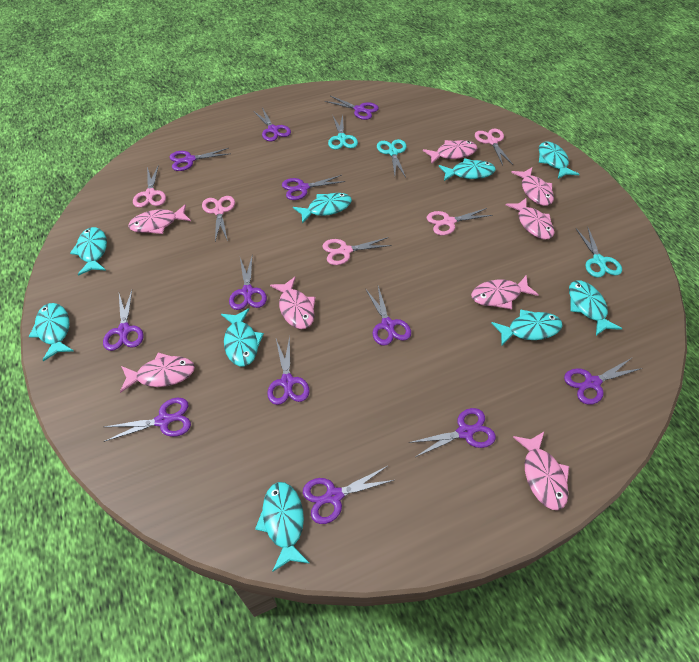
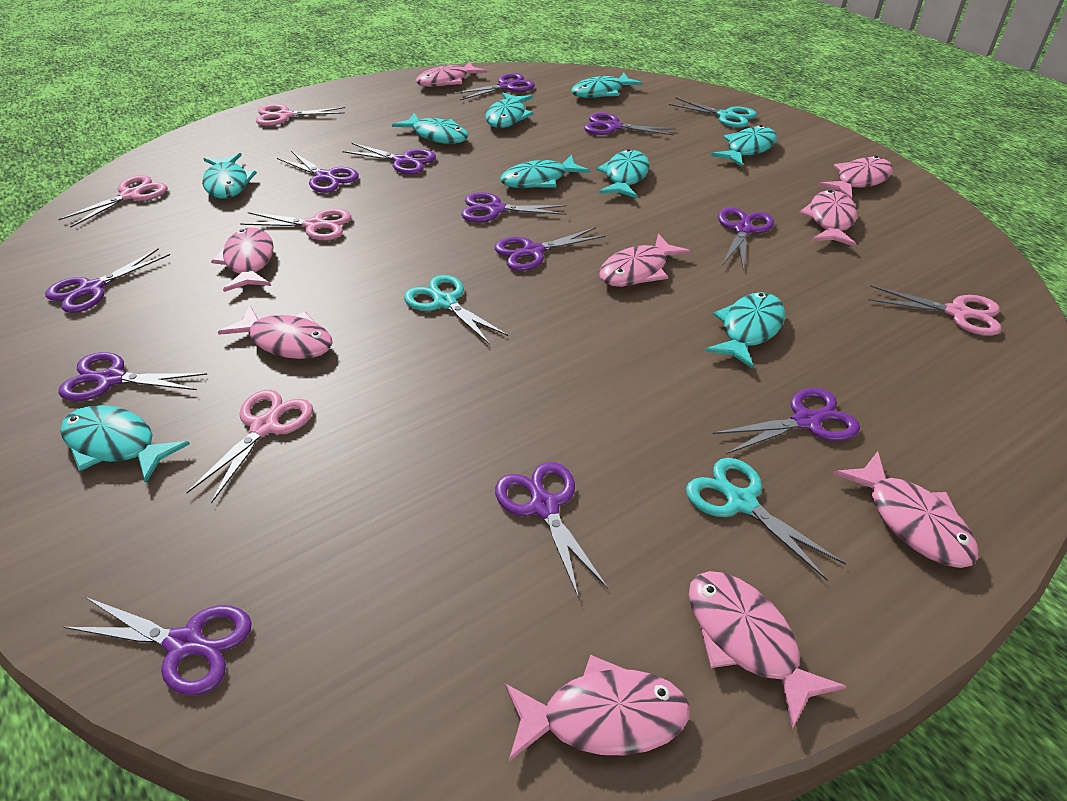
pink fish: [120,353,195,393] [128,204,191,234] [270,277,316,329] [423,140,477,164] [471,275,539,309] [506,198,554,240] [511,168,554,206] [513,432,569,510] = 8 -> [211,228,274,292] [218,306,333,359] [416,62,487,87] [505,655,690,762] [599,234,691,287] [689,571,847,729] [799,190,857,247] [818,156,893,199] [833,451,978,568] = 9

